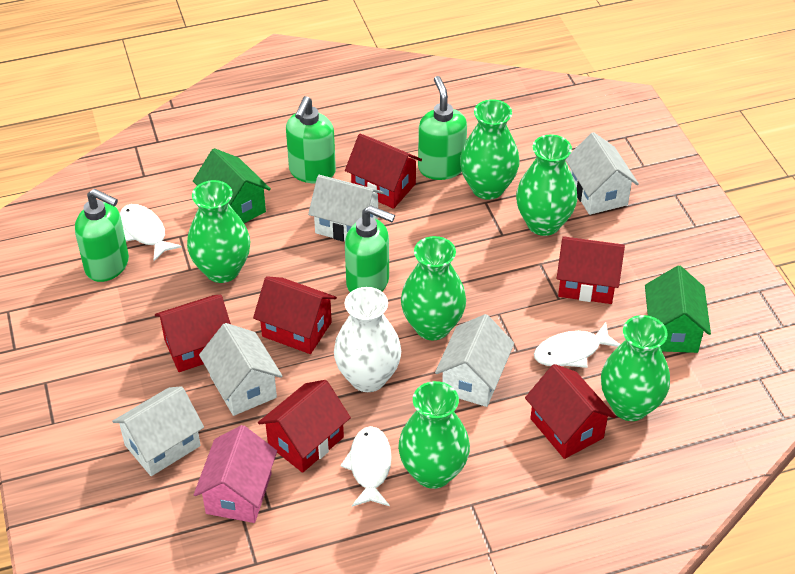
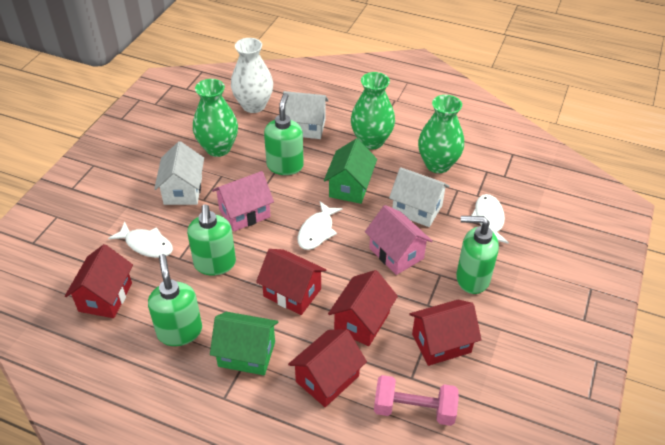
green vase: [187,180,250,283] [398,381,470,489] [401,236,466,340] [460,99,520,200] [516,134,577,236] [601,315,670,421] = 6 -> [193,79,238,157] [351,72,395,149] [418,95,464,173] = 3
pink dumbbell: none = 0 -> [374,375,459,426] = 1
pink house: [194,425,277,523] = 1 -> [212,171,274,232] [365,205,432,275] = 2
red house: [155,295,231,372] [253,276,337,354] [258,380,351,473] [345,134,422,209] [525,364,616,459] [557,236,625,304] = 6 -> [65,244,133,318] [256,249,326,315] [288,329,367,407] [328,270,398,346] [409,300,482,366] = 5
white house: [112,386,204,476] [199,323,282,416] [308,175,383,242] [435,314,514,407] [566,132,639,215] = 5 -> [154,141,204,205] [283,91,329,139] [389,167,450,227] = 3

